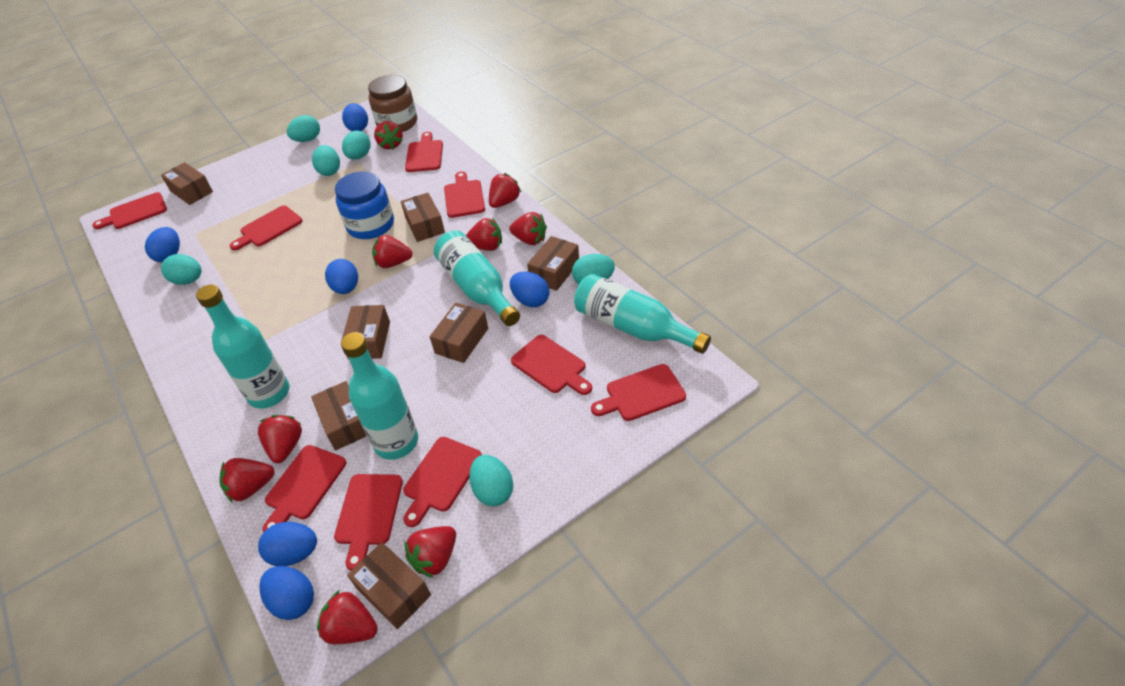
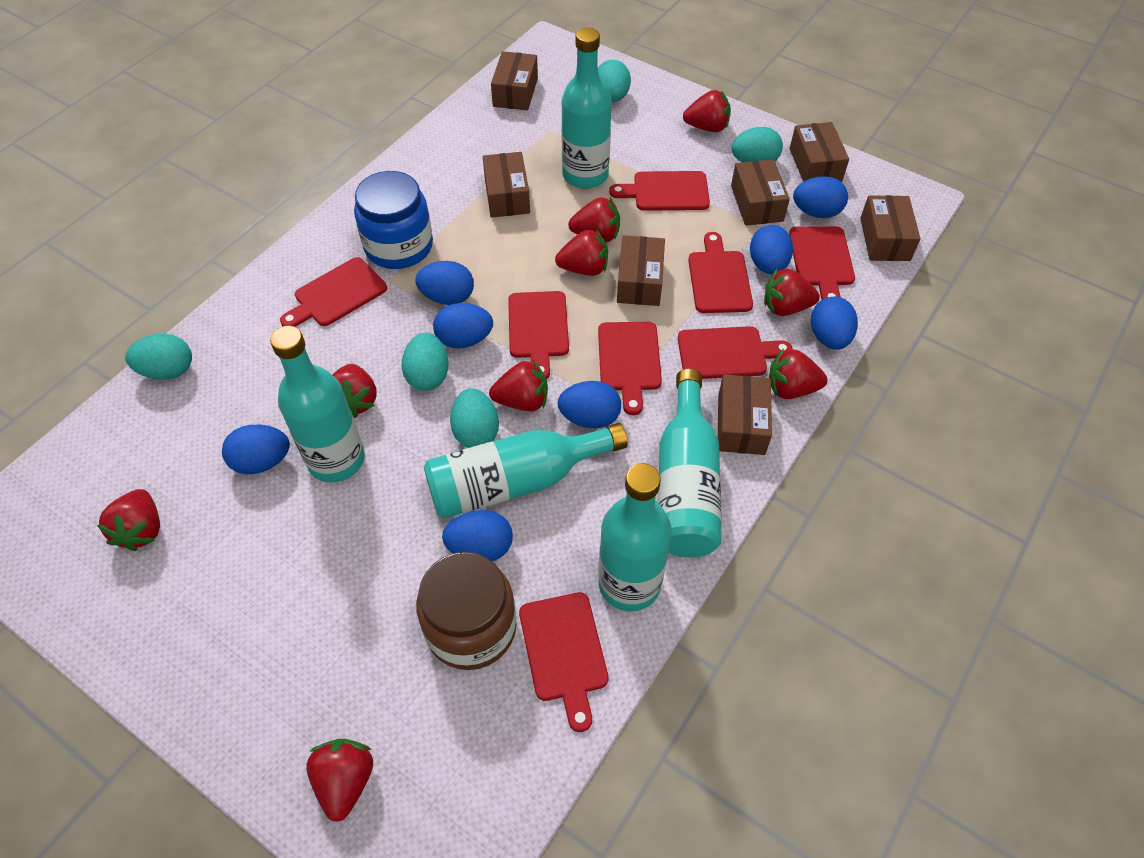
blue egg: [145,227,180,262] [258,522,317,566] [259,566,314,620] [325,259,358,294] [342,103,368,131] [510,272,550,307] = 6 -> [222,425,290,474] [415,261,474,305] [433,303,493,348] [442,510,513,561] [558,381,621,428] [750,225,793,275] [793,176,848,218] [811,296,858,350] = 8
red cutting board: [92,192,167,229] [230,205,303,250] [262,445,346,532] [334,474,403,571] [403,437,482,527] [405,132,443,172] [444,171,485,218] [511,335,592,395] [591,364,686,421] = 9 -> [280,257,387,327] [508,291,569,379] [519,592,609,732] [598,322,662,415] [609,171,710,211] [678,326,792,379] [688,232,753,313] [789,226,855,300] = 8
turquoise bottle: [196,284,289,409] [341,332,418,460] [434,231,520,326] [574,274,711,354] = 4 -> [270,326,365,483] [424,423,628,519] [561,28,612,189] [598,463,672,611] [658,368,722,558] = 5
turquoise egg: [161,254,201,285] [287,115,320,142] [312,145,340,176] [342,131,371,160] [469,455,513,506] [572,254,615,284] = 6 -> [125,334,192,380] [402,333,449,391] [450,388,499,448] [598,60,631,102] [731,127,783,162] = 5

